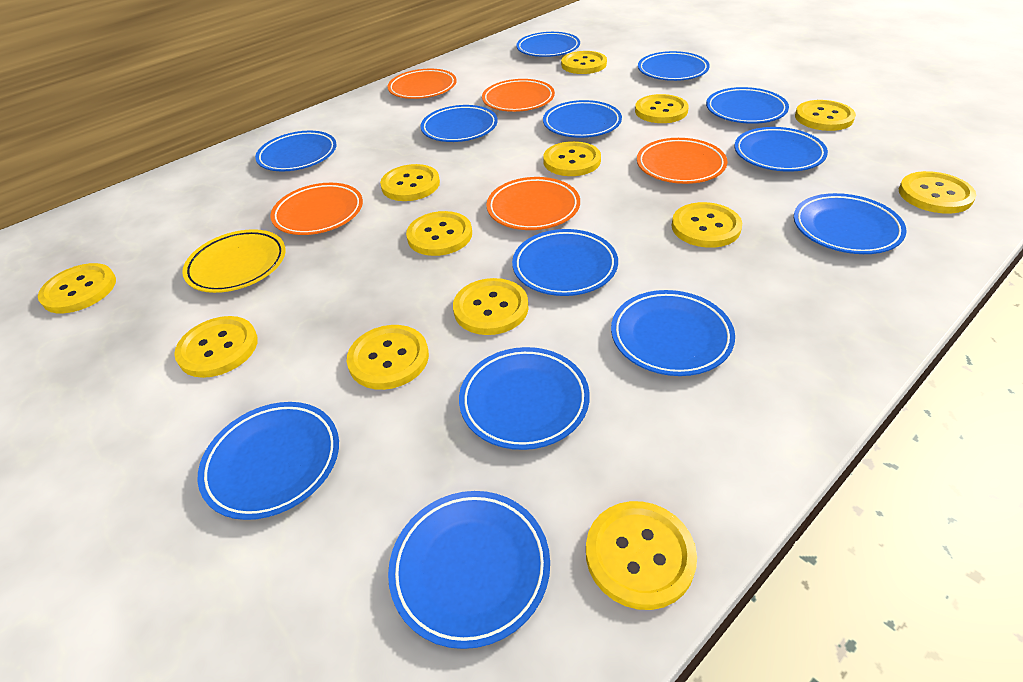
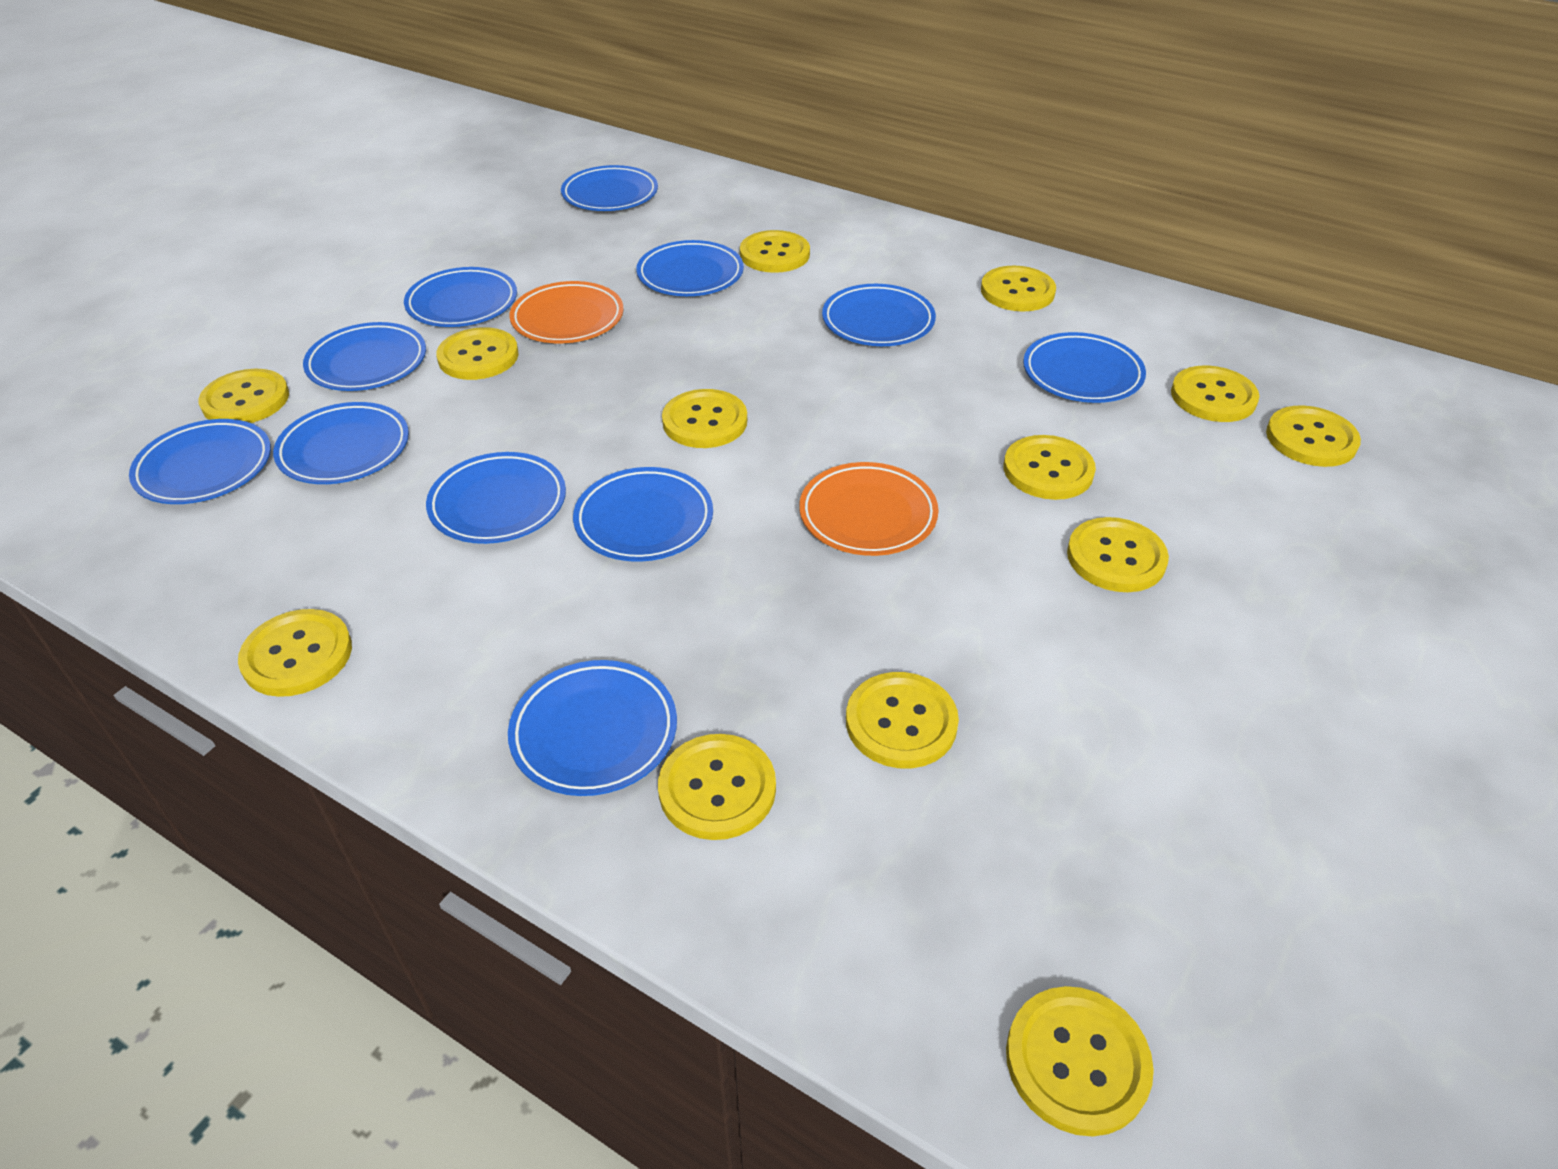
blue plate: [198,402,339,520] [255,131,337,171] [388,491,550,649] [421,105,498,142] [459,347,590,450] [512,229,618,296] [516,32,580,57] [543,100,622,138] [611,290,735,376] [638,51,710,81] [706,87,789,124] [734,127,828,172] [794,193,907,254] = 13 -> [129,419,271,504] [273,402,409,484] [303,322,426,391] [404,267,517,327] [426,452,566,544] [508,660,677,796] [561,165,658,211] [573,467,713,562] [636,240,744,296] [822,284,936,346] [1023,332,1146,403] = 11
orange plate: [270,183,363,235] [387,69,456,99] [482,79,555,112] [486,177,580,230] [637,138,728,184] = 5 -> [509,281,624,343] [799,462,939,556] = 2
yellow plate: [182,229,286,293] = 1 -> none = 0

